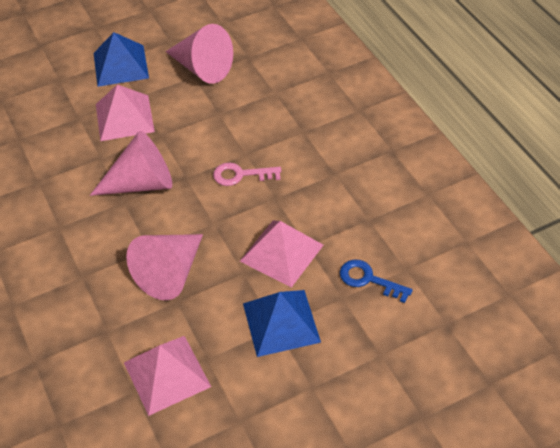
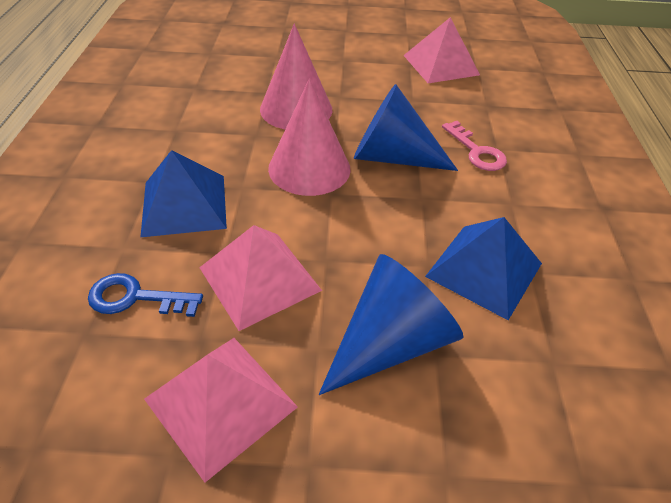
blue cone: none = 0 -> [319,254,463,395] [354,84,458,171] = 2
pink cone: [90,131,172,196] [126,234,203,300] [166,24,233,84] = 3 -> [260,24,332,129] [268,79,351,196] = 2

